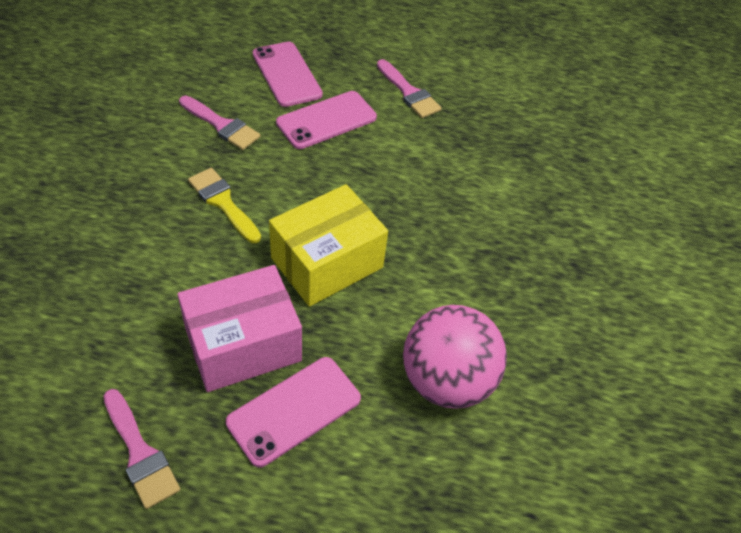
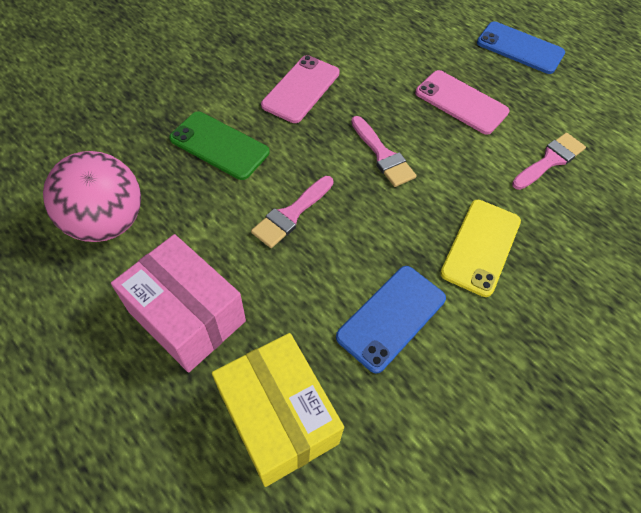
blue phone: none = 0 -> [336,266,446,374] [477,21,565,74] = 2
green phone: none = 0 -> [169,112,270,180] = 1
pink phone: [226,357,361,467] [253,42,323,107] [276,91,377,149] = 3 -> [261,55,340,123] [415,70,509,135] = 2
yellow brush: [188,168,261,243] = 1 -> none = 0
yellow phone: none = 0 -> [440,200,521,297] = 1

